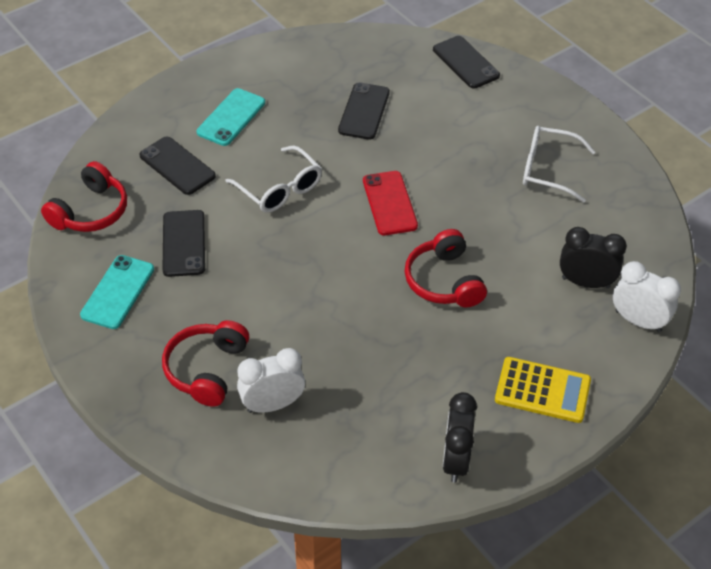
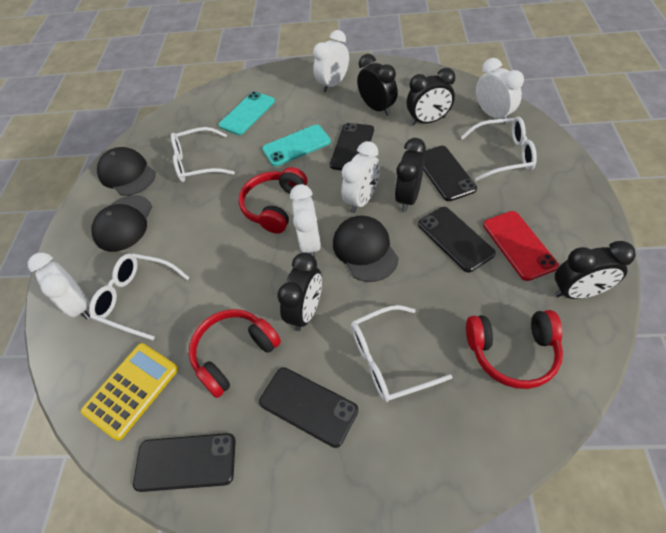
black cap: none = 0 -> [91,195,152,252] [97,147,156,196] [333,216,399,282] = 3
black clock: [443,392,477,483] [560,227,627,288] = 2 -> [277,252,322,331] [357,54,398,116] [395,138,426,212] [407,68,455,126] [555,241,636,299] = 5
black phone: [140,136,216,195] [162,210,205,277] [338,82,390,140] [433,36,500,89] = 4 -> [133,433,236,492] [259,367,358,448] [330,123,374,170] [418,207,496,272] [422,146,477,201] = 5
white clock: [237,348,305,413] [613,261,681,332] = 2 -> [28,253,90,320] [290,184,321,258] [313,30,349,93] [341,141,380,213] [476,58,524,123] = 5
white glasses: [225,146,322,213] [523,126,595,203] = 2 -> [89,253,190,340] [171,127,235,182] [351,305,453,402] [461,117,537,181] = 4

